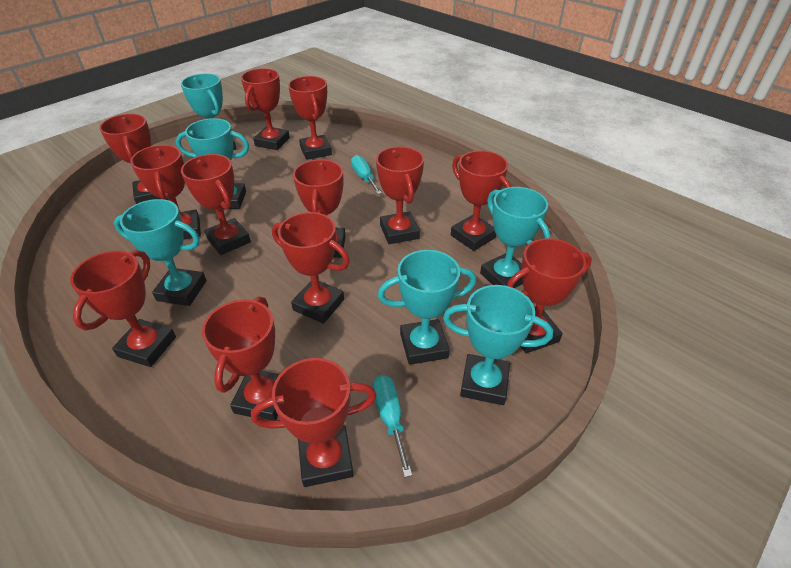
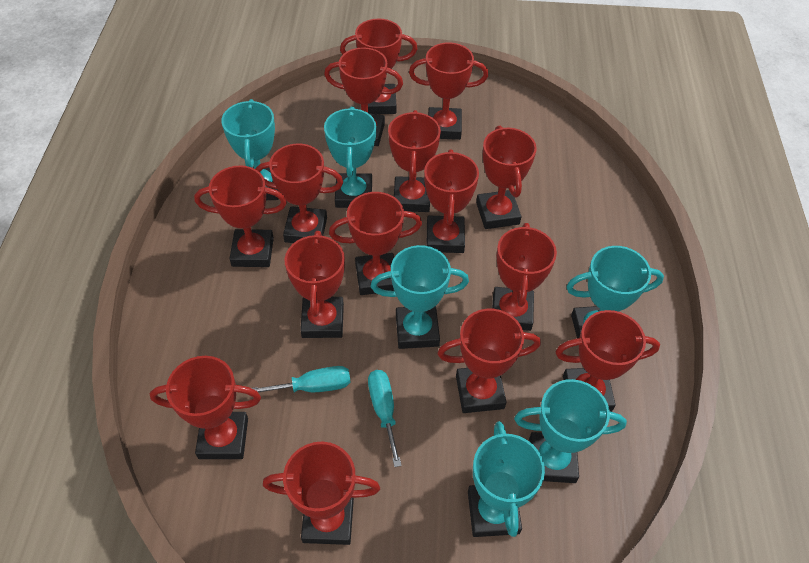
red trophy: [70,250,176,367] [99,114,161,204] [130,145,201,240] [181,154,251,255] [202,296,280,420] [241,68,290,150] [251,358,377,487] [272,212,350,324] [288,76,332,160] [293,159,345,258] [376,146,424,244] [451,150,511,251] [506,238,592,353] = 13 -> [150,356,261,459] [194,165,287,267] [255,144,343,243] [263,442,380,545] [285,231,345,338] [324,47,403,146] [329,192,422,295] [340,19,417,114] [388,110,441,212] [409,42,488,140] [424,149,479,253] [437,309,541,413] [476,126,537,229] [492,223,557,331] [555,310,660,412] = 15

